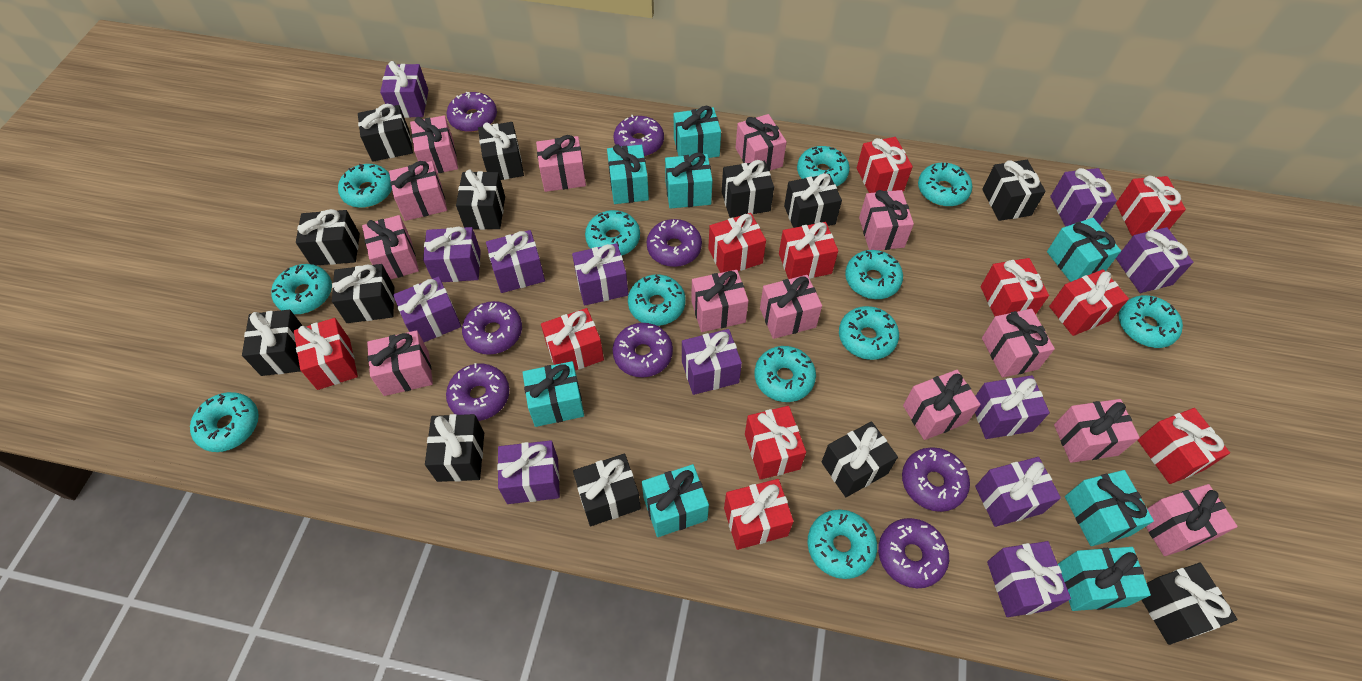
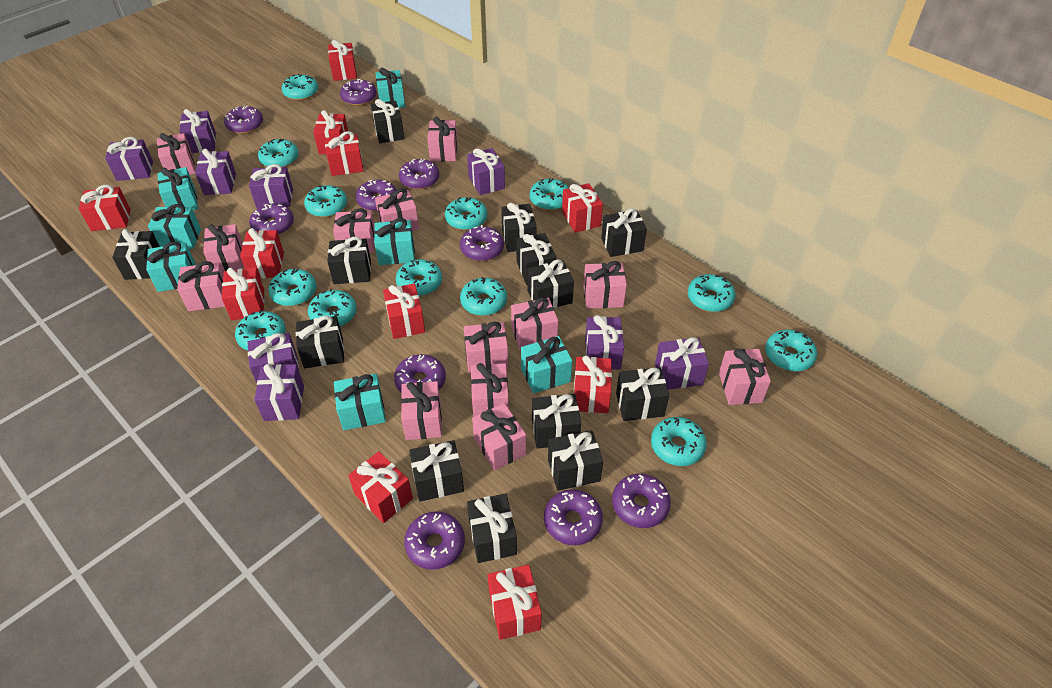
purple donut: [446,92,497,132] [446,363,509,421] [462,301,522,355] [613,323,673,377] [614,115,664,156] [647,219,702,267] [878,518,949,588] [902,447,970,512] = 8 -> [224,106,263,134] [249,204,294,235] [340,79,377,106] [356,180,397,211] [394,354,446,393] [399,159,440,190] [404,511,465,570] [460,225,504,261] [544,489,603,545] [612,474,671,528] = 10
purple gift: [380,61,428,118] [393,276,462,342] [423,227,481,282] [486,230,545,293] [497,440,560,504] [572,243,628,306] [682,329,742,395] [975,375,1050,439] [975,457,1061,527] [987,541,1071,617] [1050,168,1117,227] [1116,227,1193,293] = 12 -> [105,137,153,181] [179,109,216,153] [195,149,236,195] [247,333,299,383] [249,164,293,208] [254,364,304,421] [467,148,505,195] [585,315,624,370] [655,337,709,390] = 9
turquoise donut: [190,392,259,452] [271,264,332,314] [338,164,392,208] [585,210,640,255] [628,274,686,326] [754,346,816,402] [797,146,850,187] [807,509,877,579] [839,306,899,360] [845,250,903,299] [918,163,972,207] [1119,295,1183,348] = 12 -> [235,310,286,350] [258,138,299,167] [268,269,317,306] [282,73,318,100] [304,185,347,217] [308,288,357,327] [396,259,442,296] [445,197,487,230] [460,277,507,316] [530,178,569,210] [651,417,707,466] [688,274,735,312] [765,330,817,371] = 13
turquoise gift: [522,361,584,427] [607,144,649,204] [642,464,709,537] [665,152,713,209] [674,106,721,158] [1047,218,1121,282] [1058,547,1151,611] [1065,470,1154,546] = 8 -> [146,241,196,292] [148,204,201,249] [157,167,198,210] [334,374,386,430] [374,218,415,265] [375,68,405,108] [521,336,572,393] = 7

